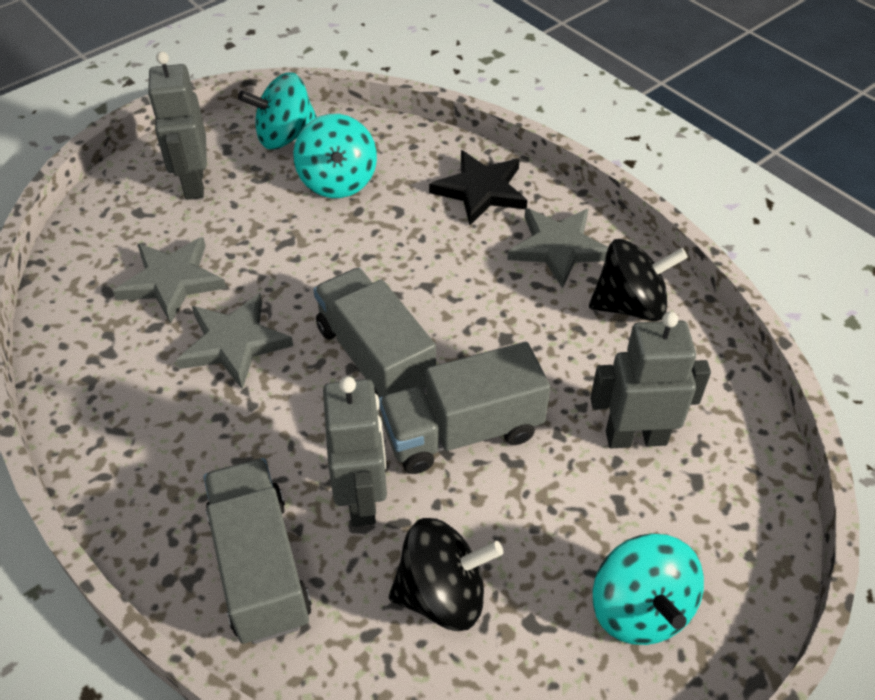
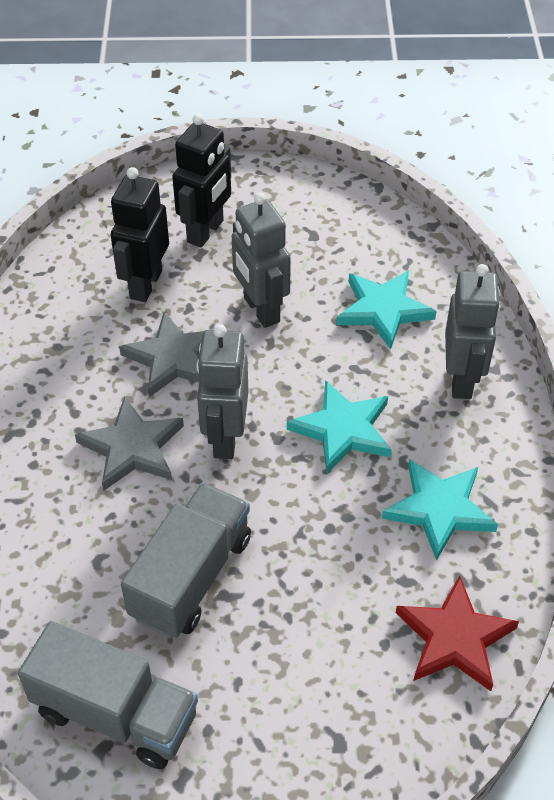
black robot: none = 0 -> [111,167,169,302] [172,113,231,247] = 2
black spinning top: [389,518,503,631] [589,239,688,321] = 2 -> none = 0
black star: [429,150,527,225] = 1 -> none = 0
grey star: [113,237,226,324] [176,293,293,389] [507,208,608,288] = 3 -> [75,396,184,491] [119,312,204,397] = 2
grey truck: [204,458,312,644] [313,268,436,398] [379,342,550,474] = 3 -> [18,621,198,769] [121,483,251,638] = 2
red star: none = 0 -> [396,576,519,691] = 1
turquoise spinning top: [238,72,317,150] [293,114,377,198] [593,533,704,645] = 3 -> none = 0
turquoise star: none = 0 -> [287,380,392,473] [336,270,437,349] [382,459,498,561] = 3

